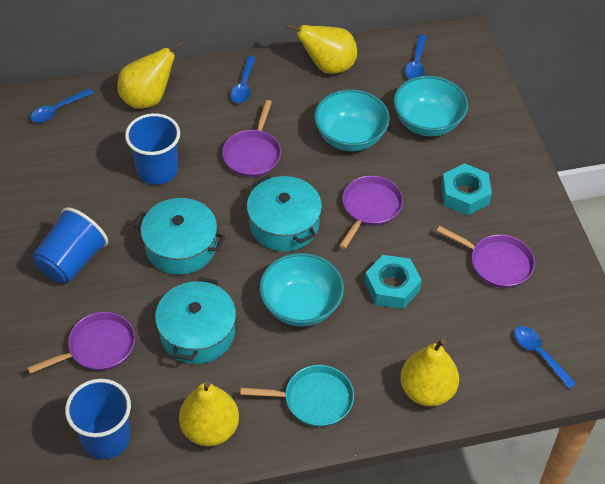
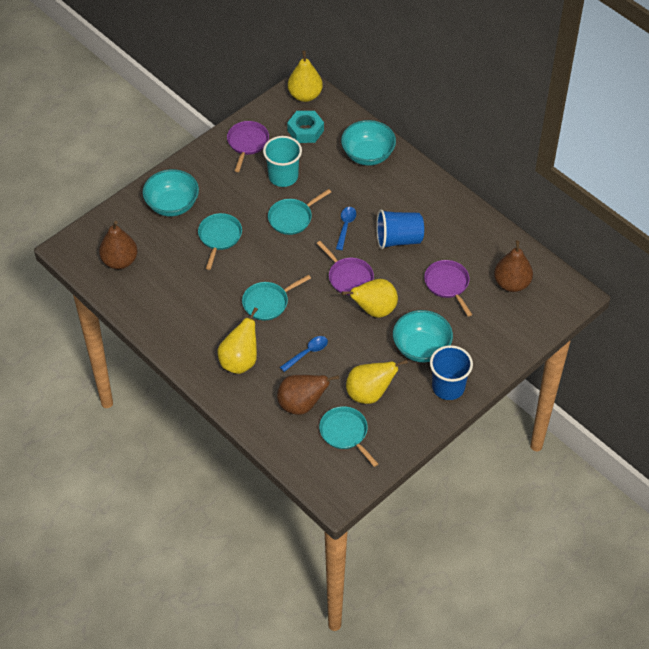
blue cup: [32,207,108,283] [65,379,131,459] [125,113,180,185] = 3 -> [376,209,424,249] [430,345,473,400] = 2
blue spoon: [30,88,94,123] [231,56,256,103] [405,35,426,79] [514,326,576,389] = 4 -> [280,336,328,372] [336,207,356,250] = 2
brown pear: none = 0 -> [99,221,138,269] [277,375,339,415] [494,240,533,292] = 3
purple pan: [28,312,135,374] [222,100,281,177] [339,176,403,249] [437,226,535,288] = 4 -> [227,121,269,172] [316,241,374,295] [424,260,472,317] = 3
turquoise cup: none = 0 -> [263,136,302,187] = 1
turquoise nut: [365,255,422,309] [441,163,492,215] = 2 -> [287,111,324,143] = 1
turquoise pan: [240,365,354,427] = 1 -> [198,213,242,270] [242,275,311,320] [268,189,331,235] [319,406,378,467] = 4
turquoise pot: [133,198,225,275] [155,277,236,364] [247,175,322,251] = 3 -> none = 0

